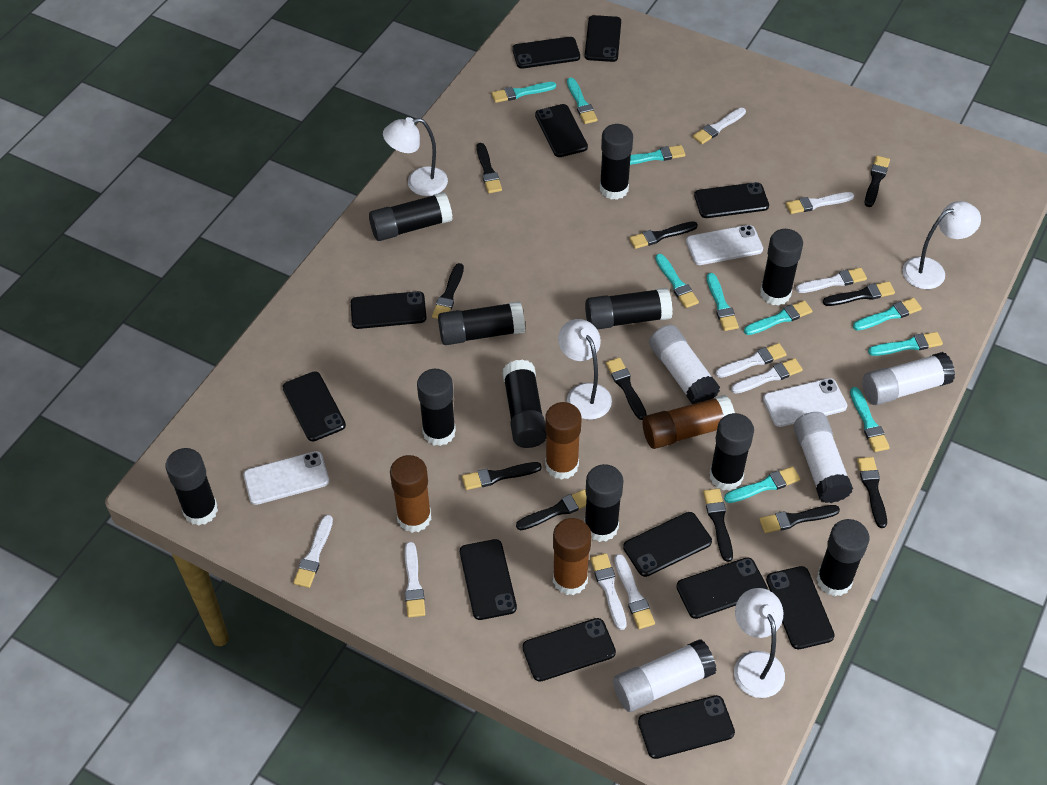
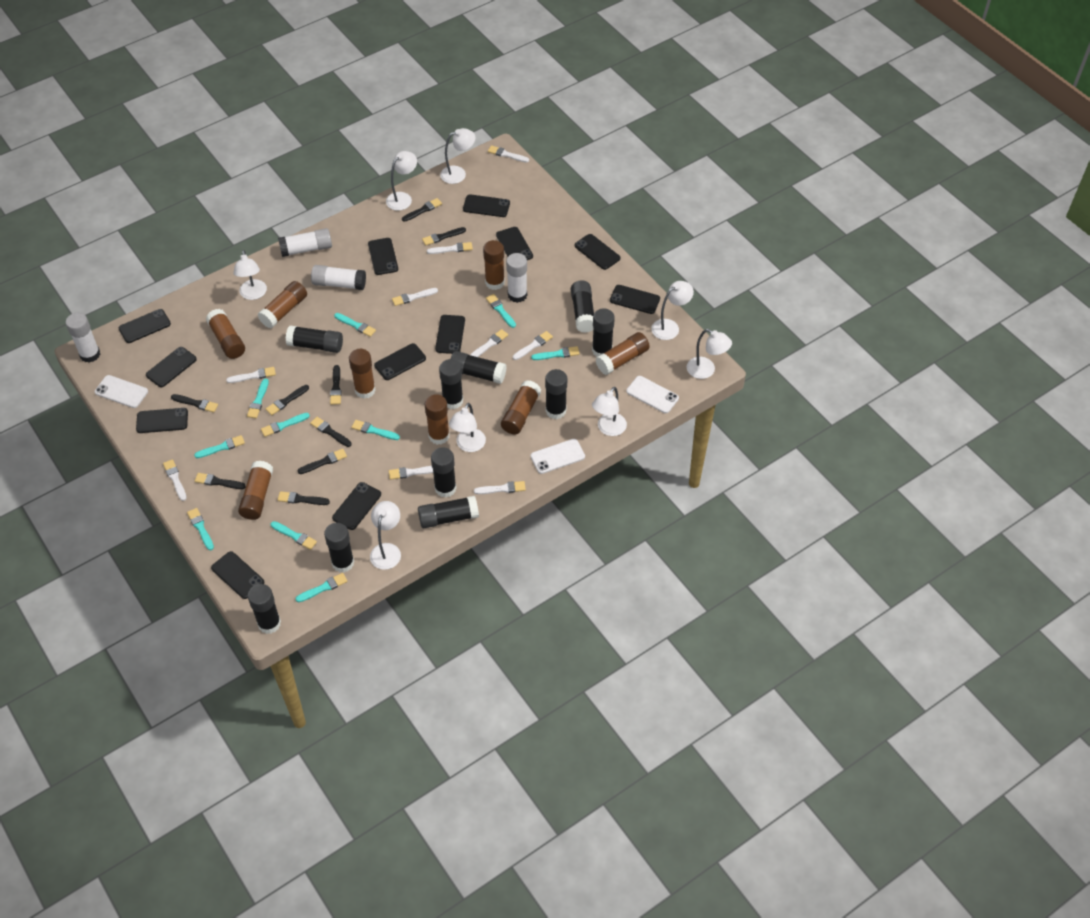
black brush: [432,263,464,319] [462,462,542,490] [477,143,502,193] [516,489,587,531] [606,357,647,420] [629,221,698,249] [703,489,733,562] [759,505,840,533] [823,282,895,306] [857,457,887,528] [865,156,890,207] = 11 -> [171,394,218,412] [195,473,246,489] [266,385,309,415] [278,491,330,505] [298,449,347,474] [310,417,352,447] [330,365,341,405] [402,198,442,222] [422,227,466,246] = 9
black glue stick: [166,448,218,526] [369,192,453,241] [417,369,456,446] [438,301,525,345] [502,359,547,448] [584,464,624,542] [585,288,673,329] [600,124,633,200] [710,413,754,491] [760,229,803,306] [817,519,869,597] = 11 -> [248,584,281,634] [286,325,343,353] [324,523,354,573] [418,496,479,528] [431,447,456,498] [439,359,463,409] [450,351,507,384] [545,369,567,419] [571,280,594,333] [592,308,615,357] = 10
brown glue stick: [390,455,431,533] [545,402,582,480] [553,518,591,595] [643,395,735,449] = 4 -> [206,309,245,359] [238,460,273,520] [258,281,307,328] [349,349,376,399] [425,394,449,445] [483,240,505,290] [501,380,541,435] [596,332,650,375] = 8
white lamp: [383,117,448,196] [558,319,612,420] [734,588,785,698] [902,201,981,289] = 4 -> [233,250,267,300] [370,501,401,570] [386,151,417,211] [440,128,475,184] [449,403,486,452] [592,387,627,436] [651,281,694,340] [687,329,732,379] = 8

